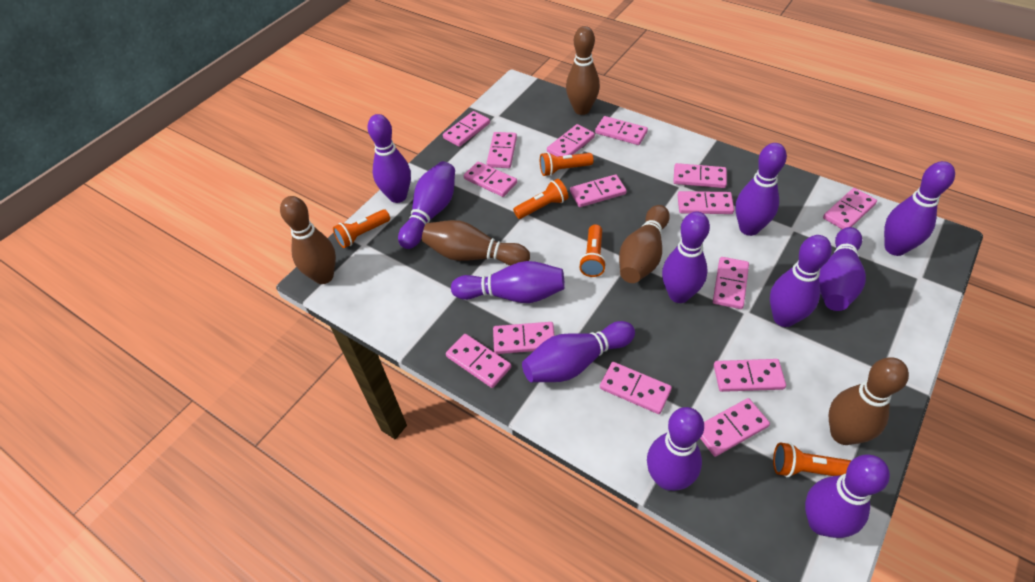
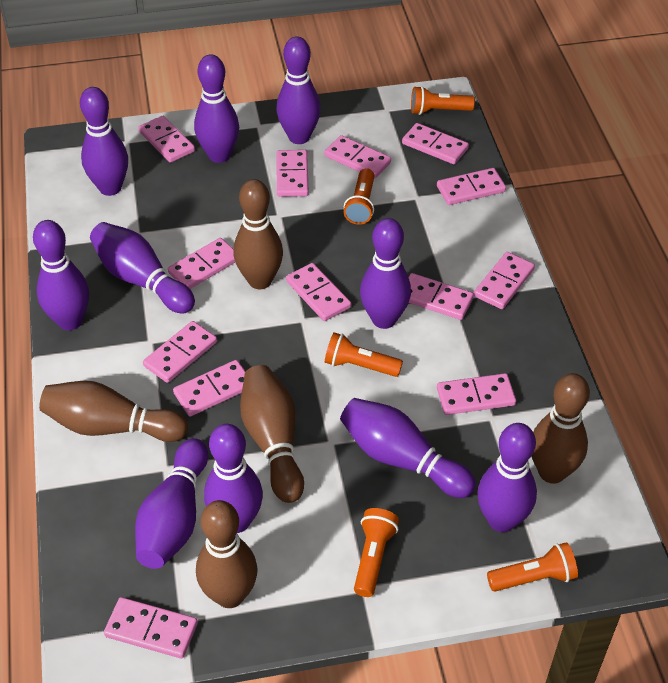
pink domino: [443,111,490,147] [446,334,511,388] [464,162,517,197] [487,132,517,168] [493,322,555,354] [547,124,595,157] [570,174,627,207] [595,116,648,145] [600,362,672,414] [673,163,727,188] [678,191,734,214] [700,398,770,457] [713,257,749,309] [714,359,786,392] [823,188,877,229] = 15 -> [104,597,198,658] [138,116,195,163] [143,321,217,383] [168,238,235,289] [173,360,246,416] [277,150,309,197] [286,263,351,321] [324,135,391,178] [402,123,469,164] [408,273,474,320] [437,168,506,205] [437,373,516,415] [474,252,535,309] = 13
purple bowling pin: [367,114,411,203] [398,161,455,249] [451,261,565,303] [522,321,635,382] [647,407,704,491] [662,212,710,303] [735,143,787,236] [770,235,832,327] [805,454,890,538] [819,227,866,311] [884,161,955,256] = 11 -> [33,220,89,330] [80,87,128,196] [90,222,195,314] [135,438,208,569] [194,54,239,163] [204,424,263,533] [276,36,321,144] [340,398,476,498] [360,218,411,329] [477,423,537,532] = 10

